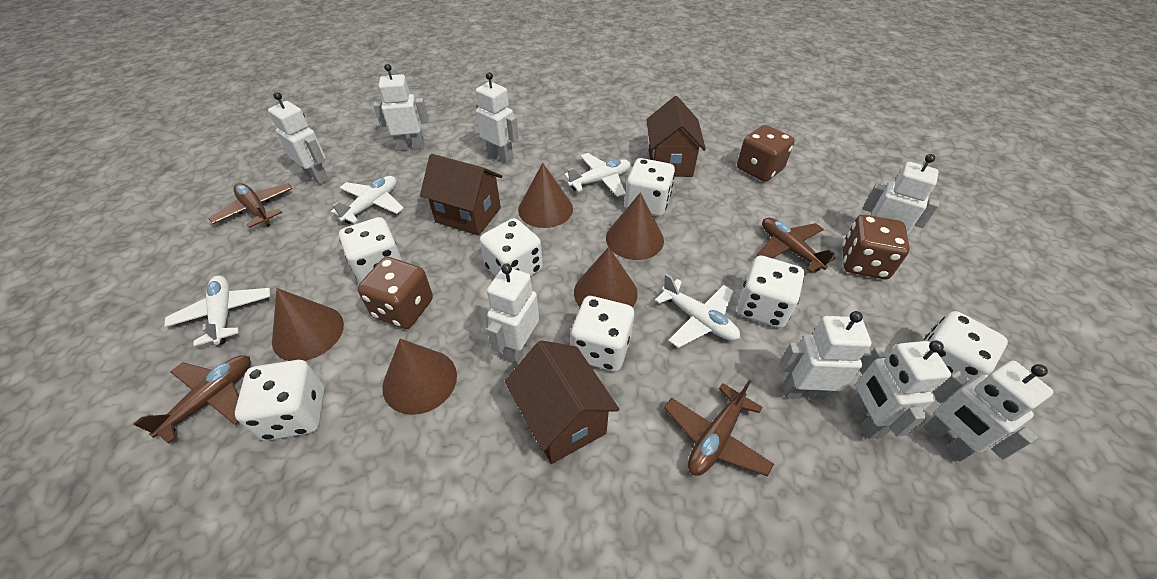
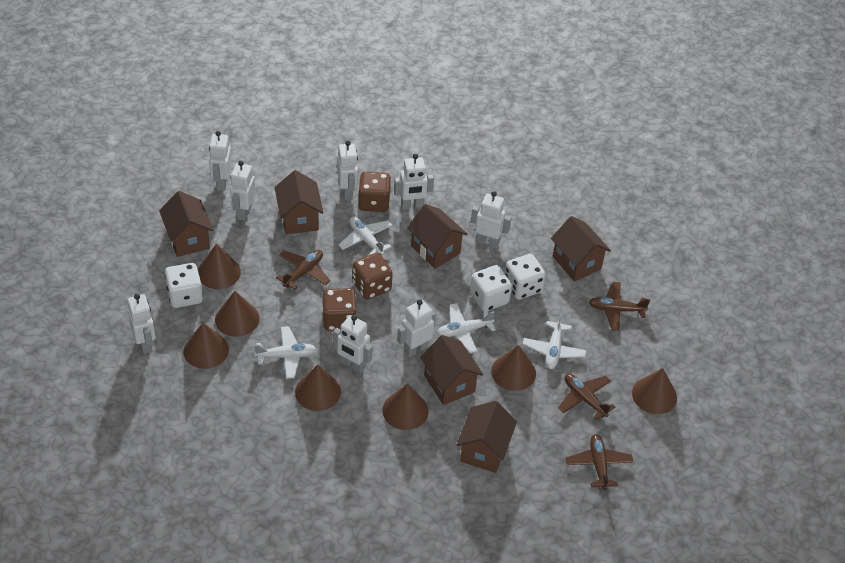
brown cone: [272,288,344,361] [382,339,457,415] [518,163,573,228] [574,247,638,307] [606,192,664,260] = 5 -> [183,323,229,369] [198,244,241,289] [215,291,260,337] [295,364,341,411] [382,383,429,430] [491,345,536,391] [632,368,677,414] = 7
brown house: [420,154,502,236] [505,340,619,464] [646,96,706,177] = 3 -> [159,191,213,257] [275,170,323,234] [407,204,468,269] [420,335,483,405] [457,401,517,473] [551,216,611,282] = 6
white dice: [235,360,324,441] [339,217,402,283] [480,218,543,277] [571,296,634,372] [625,158,675,216] [737,256,804,328] [924,311,1008,393] = 7 -> [165,263,203,308] [470,265,512,311] [505,254,546,300] = 3

